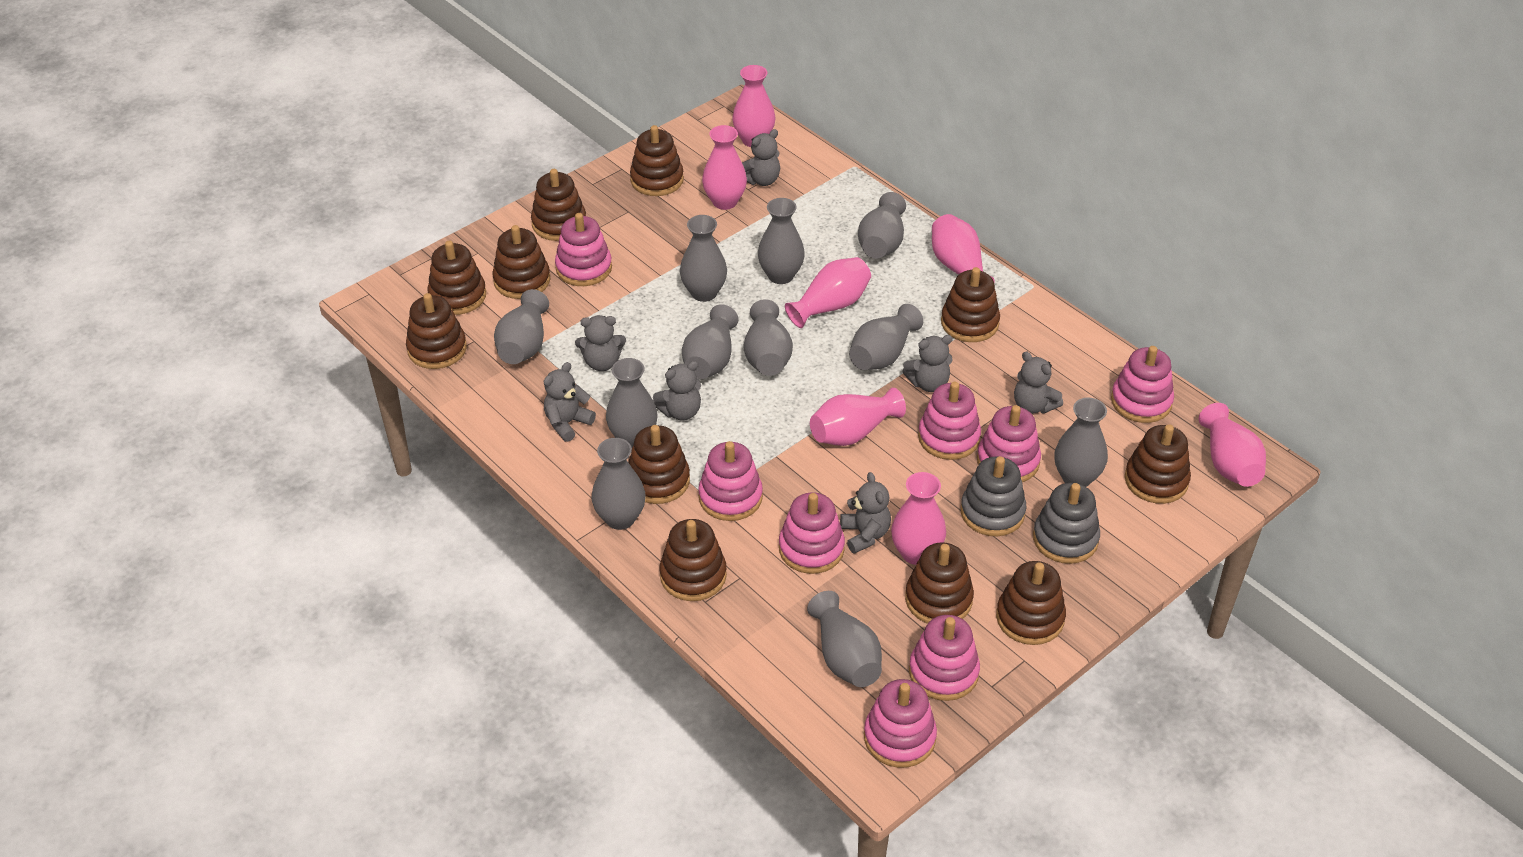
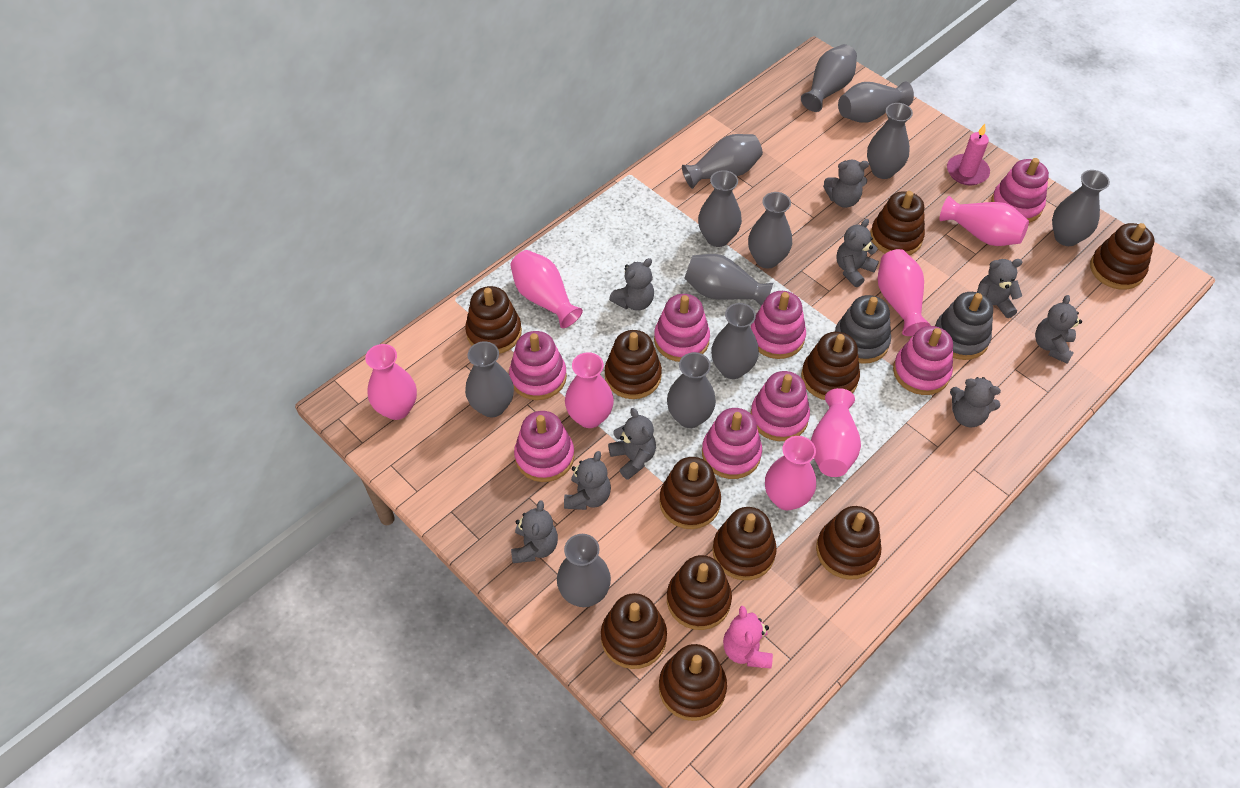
grey teddy bear: [544,362,596,442] [575,315,626,371] [653,361,701,421] [742,129,780,186] [840,472,891,554] [902,335,953,392] [1014,351,1063,414] = 7 -> [511,500,558,563] [564,451,611,510] [608,408,656,480] [609,258,654,311] [823,160,869,208] [837,219,879,287] [950,377,1001,427] [977,259,1023,318] [1035,295,1082,364] = 9
grey vase: [494,289,549,364] [592,438,646,530] [606,358,658,448] [680,215,727,302] [682,304,738,379] [744,299,793,376] [758,198,805,284] [807,591,882,687] [849,304,923,370] [858,192,906,258] [1054,398,1108,487] = 11 -> [465,341,514,417] [557,534,611,607] [667,352,716,428] [682,134,763,189] [684,254,773,306] [698,170,742,247] [711,303,759,379] [748,192,792,268] [801,44,857,112] [838,82,914,123] [867,103,913,179] [1052,170,1110,246] = 12
pink candle: none = 0 -> [947,124,990,185] = 1
pink teddy bear: none = 0 -> [723,606,773,669] = 1

